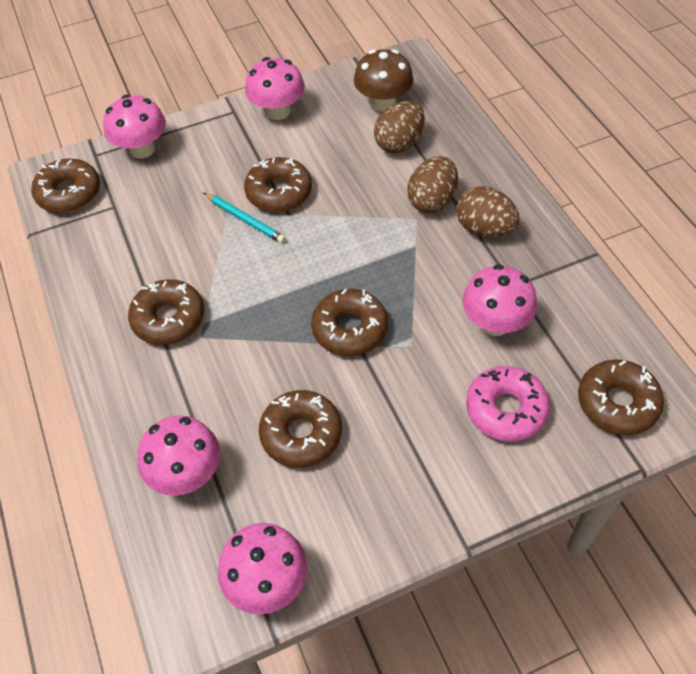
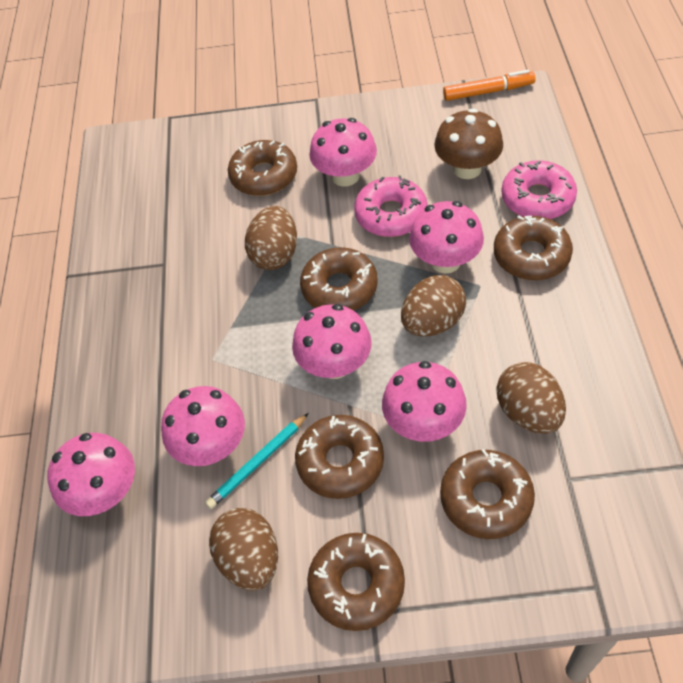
brown egg: [374,101,425,154] [407,156,458,213] [456,186,520,237] = 3 -> [209,508,278,591] [245,206,297,270] [401,275,466,336] [497,362,566,434] = 4
orange marker: none = 0 -> [443,70,536,101] = 1
pink donut: [466,366,550,442] = 1 -> [354,175,428,237] [501,160,577,219] = 2
pink mushroom: [103,95,166,159] [137,415,220,496] [218,523,307,615] [245,57,305,120] [462,264,537,336] = 5 -> [47,433,135,516] [161,386,245,466] [292,304,372,379] [309,118,377,187] [382,361,467,442] [409,201,484,273] = 6

